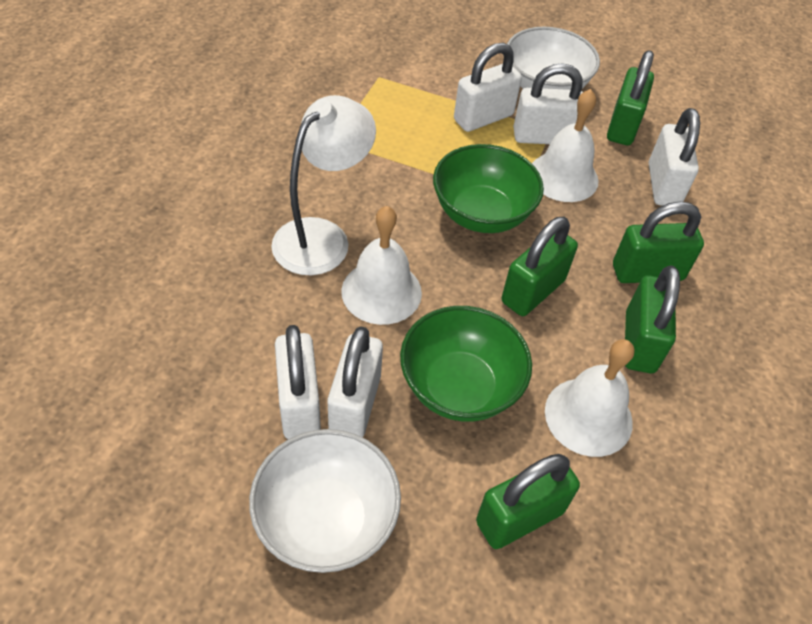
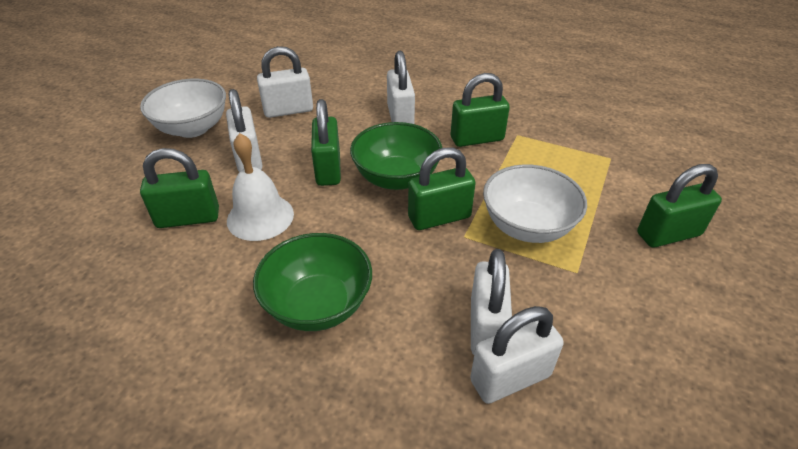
white bell: [341,206,422,325] [532,89,599,202] [545,339,635,457] = 3 -> [227,133,294,241] = 1
white lamp: [271,95,376,276] = 1 -> none = 0

